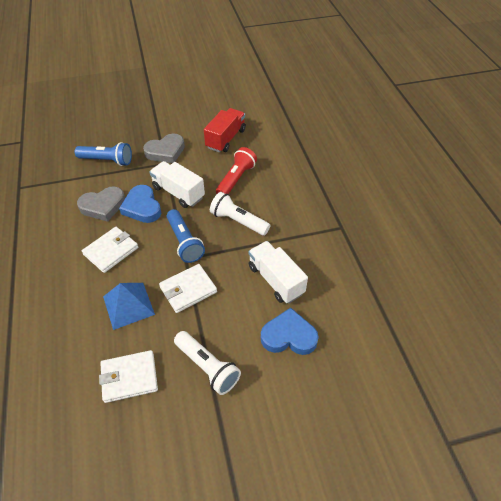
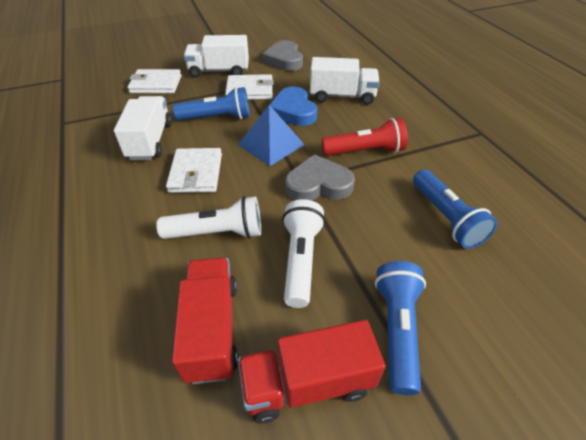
blue flashlight: [75,142,132,166] [167,209,205,263] = 2 -> [173,87,250,121] [375,261,426,395] [413,169,498,249] = 3
blue heart: [119,185,161,223] [261,308,319,355] = 2 -> [270,86,317,126] = 1
red truck: [204,108,246,153] = 1 -> [172,258,238,384] [238,320,386,423] = 2
white truck: [149,161,205,208] [249,241,308,304] = 2 -> [114,96,172,160] [184,35,249,77] [310,57,380,105] = 3

